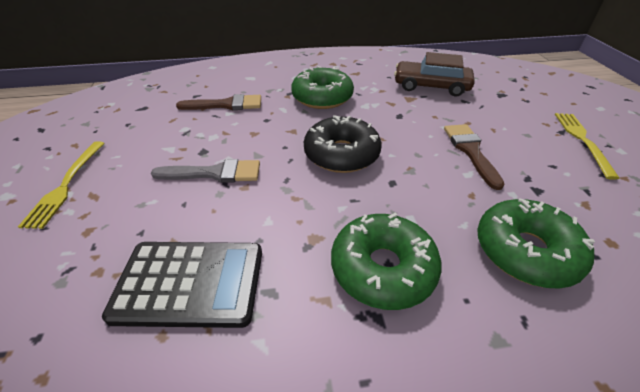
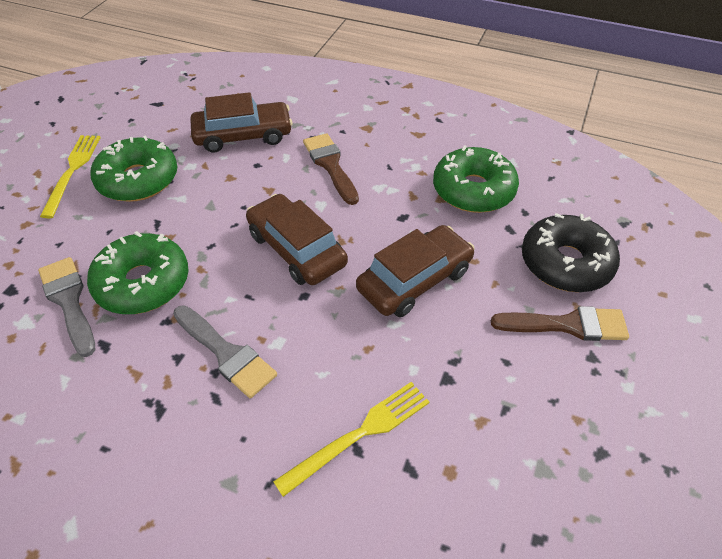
black calculator: [102,242,262,328] = 1 -> none = 0
brown car: [394,52,475,96] = 1 -> [190,92,293,153] [246,194,348,285] [356,225,475,317] = 3
grey brush: [151,159,260,183] = 1 -> [38,257,95,357] [173,305,277,398] = 2

